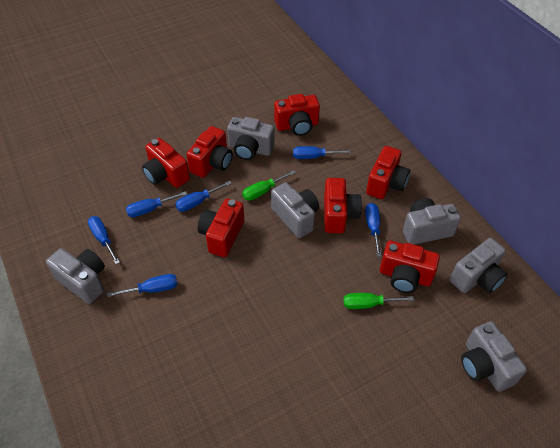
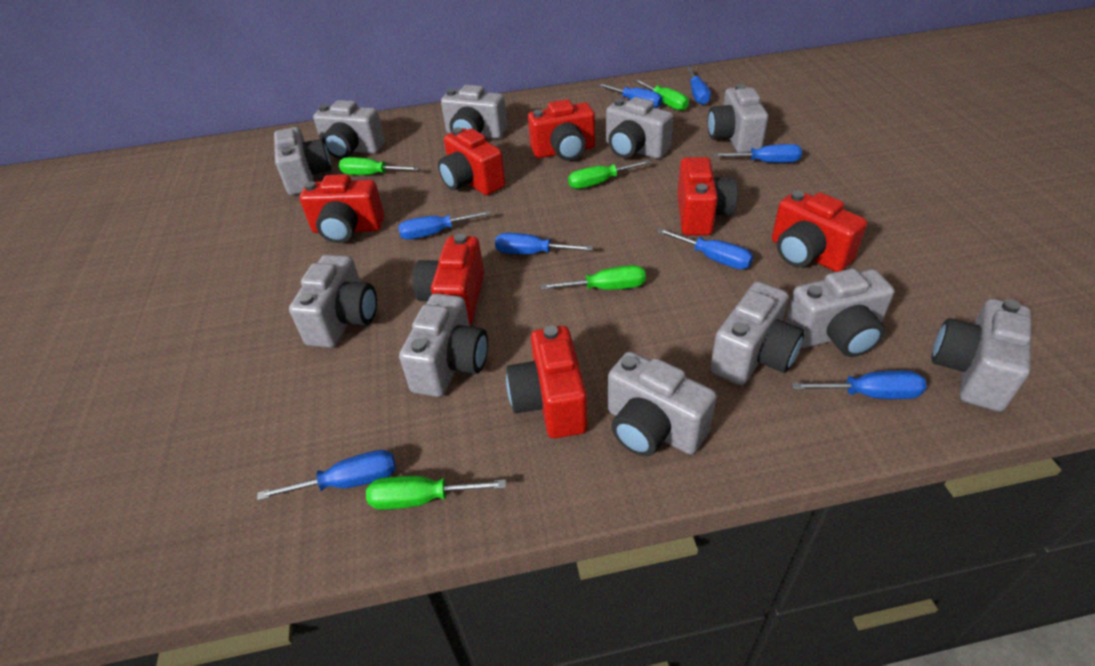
blue screwdriver: [88,216,120,264] [107,274,177,297] [126,191,187,217] [175,181,232,212] [293,146,351,159] [365,203,382,257] = 6 -> [257,450,396,501] [398,210,491,240] [495,233,593,254] [597,83,662,108] [657,228,753,269] [687,67,711,105] [713,144,802,163] [792,370,927,399] = 8
green screwdriver: [242,170,296,201] [343,293,414,309] = 2 -> [339,157,420,175] [366,476,506,510] [540,265,646,290] [568,160,650,189] [634,79,689,111] = 5
grey camera: [46,248,105,304] [227,117,275,160] [271,183,319,238] [403,198,461,244] [450,238,507,293] [461,321,527,392] = 6 -> [274,127,331,195] [289,255,377,348] [313,100,385,159] [399,293,488,397] [441,85,507,139] [606,97,673,159] [608,351,717,456] [708,84,768,153] [710,281,805,385] [785,269,895,357] [932,299,1031,412] = 11

